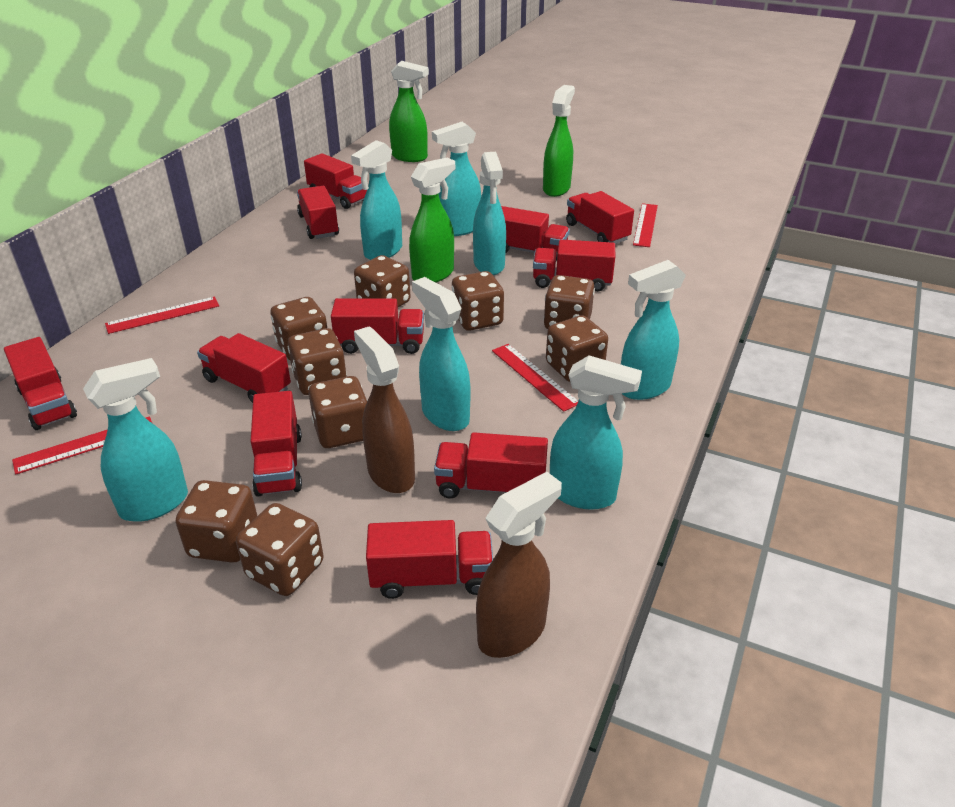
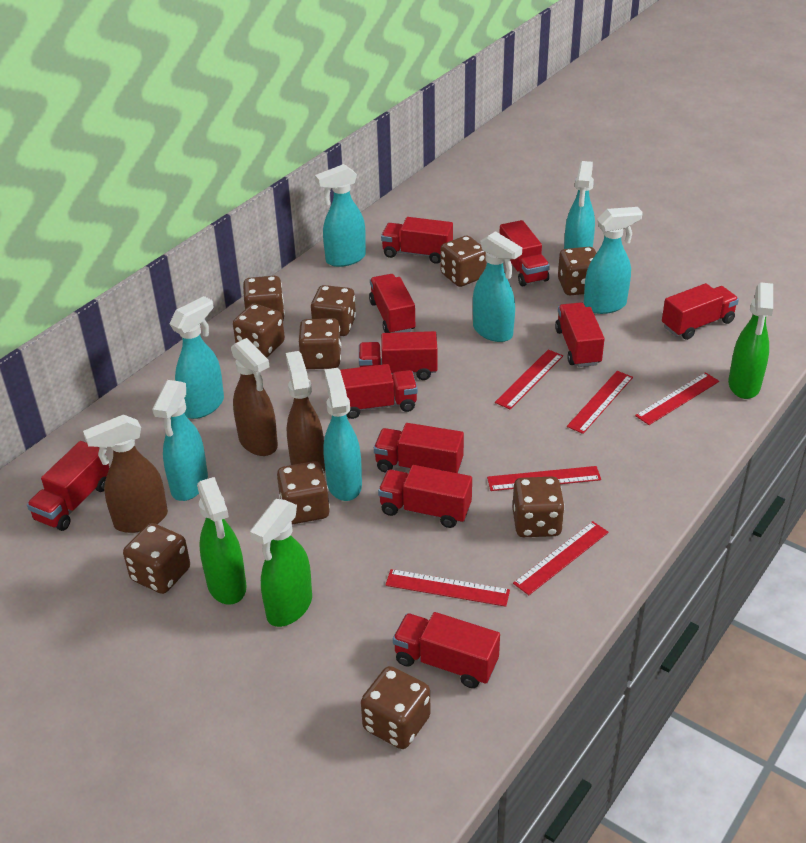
brown dice: [176,480,257,563] [236,503,323,596] [270,297,327,361] [288,328,347,395] [308,376,367,448] [354,255,410,307] [452,271,504,331] [544,275,595,329] [546,315,608,382] = 9 -> [123,523,190,594] [233,304,285,358] [243,276,285,320] [277,461,330,524] [298,318,341,369] [311,285,356,336] [361,666,430,749] [440,236,486,287] [512,477,565,537] [558,247,596,295] = 10
brown spray bottle: [354,326,415,493] [476,472,562,658] = 2 -> [83,414,168,533] [231,338,278,456] [286,351,325,472] = 3
red ruler: [12,416,152,475] [105,297,219,334] [492,344,578,412] [633,203,658,247] = 4 -> [385,569,510,607] [487,466,601,491] [495,349,563,409] [513,521,609,595] [567,371,633,434] [635,372,719,425] = 6

